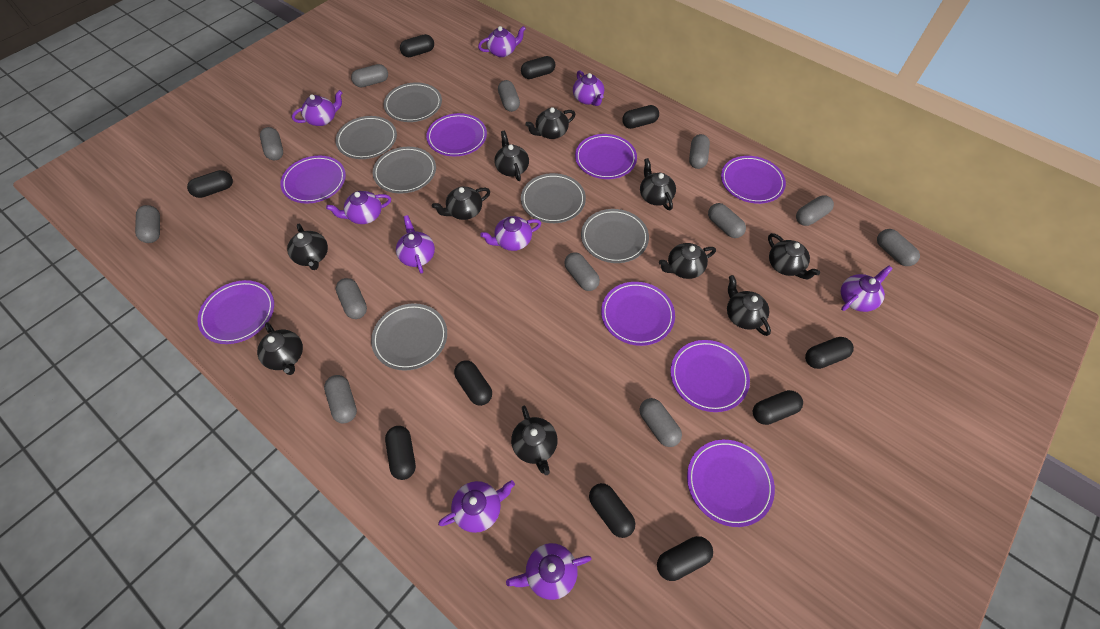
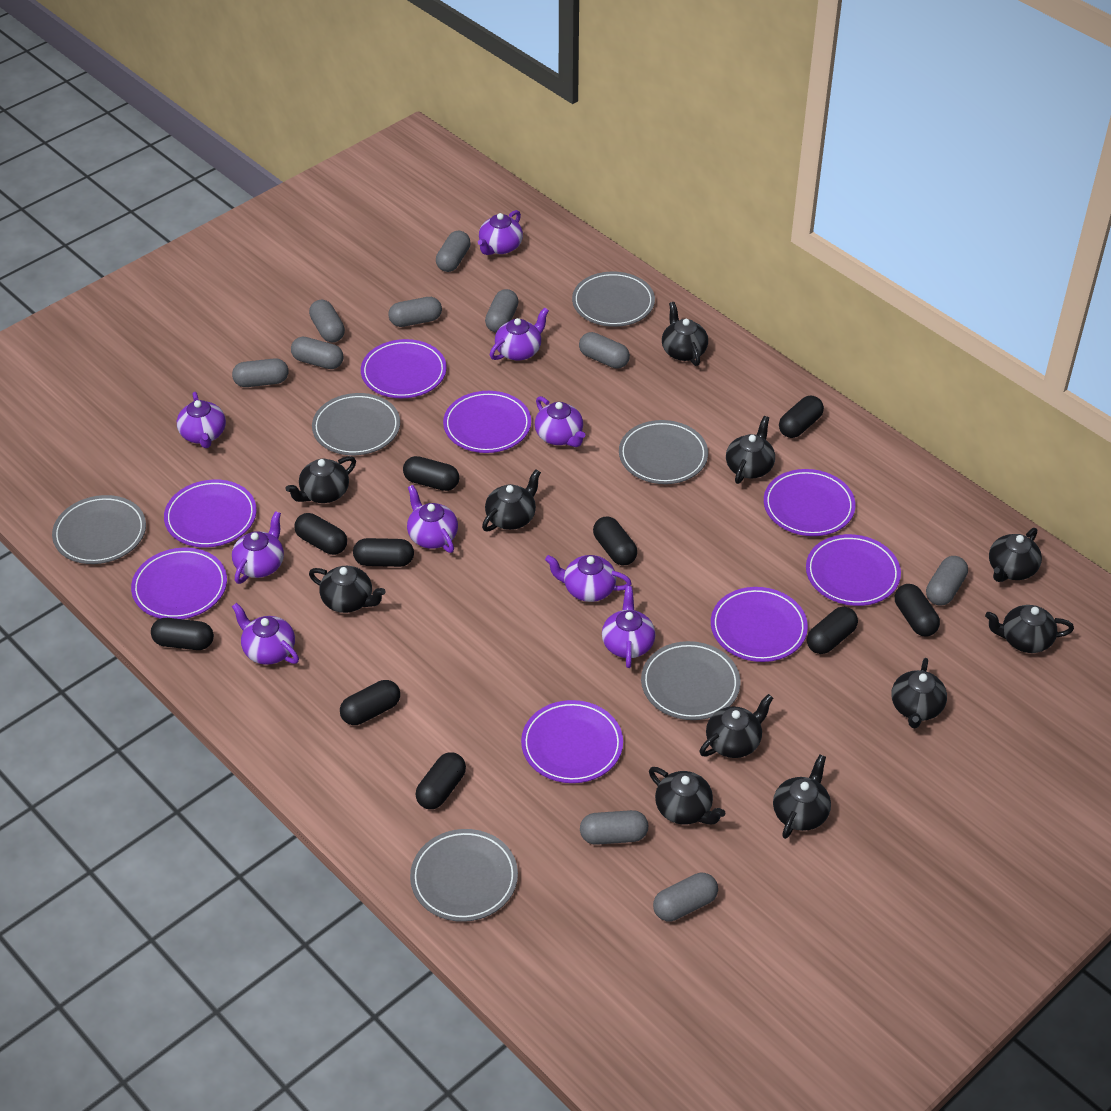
black teapot: [257,322,303,375] [287,224,328,270] [432,186,490,220] [494,130,529,181] [511,406,558,475] [525,107,575,139] [640,158,676,210] [659,243,716,279] [727,275,771,336] [768,233,820,280] = 10 -> [285,456,356,503] [309,566,386,613] [482,469,541,531] [649,767,726,825] [662,302,708,366] [700,694,773,758] [726,416,775,484] [773,755,831,839] [891,658,947,728] [985,605,1074,653] [989,528,1042,582] = 11
grey capsule: [135,205,160,243] [260,127,283,160] [324,375,357,424] [336,278,367,319] [351,64,388,88] [498,80,520,112] [564,252,600,291] [640,398,682,447] [689,134,710,169] [708,203,746,238] [796,195,834,226] [877,229,920,266] = 12 -> [232,358,288,387] [291,337,343,369] [309,300,345,342] [388,297,442,327] [436,230,471,272] [485,289,519,333] [579,332,630,369] [580,810,648,845] [653,873,718,922] [926,556,968,606] = 10

